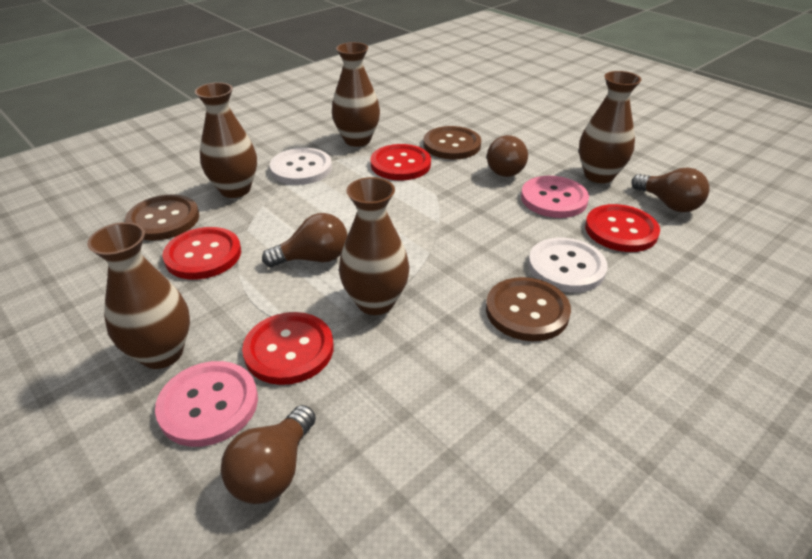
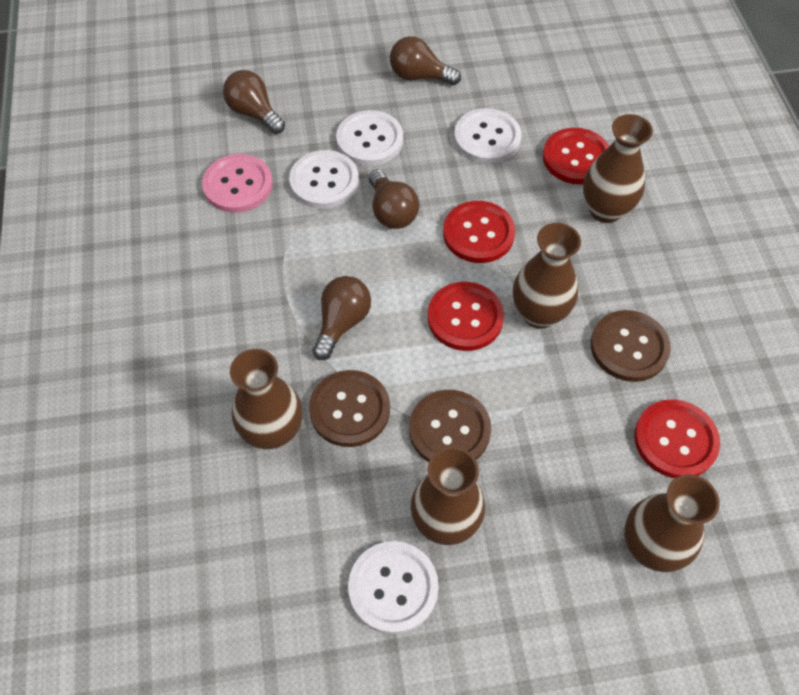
pink button: [155,361,258,447] [521,176,589,218] = 2 -> [202,154,273,213] = 1
white button: [270,148,332,185] [528,238,607,292] = 2 -> [289,150,359,209] [336,110,403,166] [348,541,439,634] [454,108,522,164] = 4

